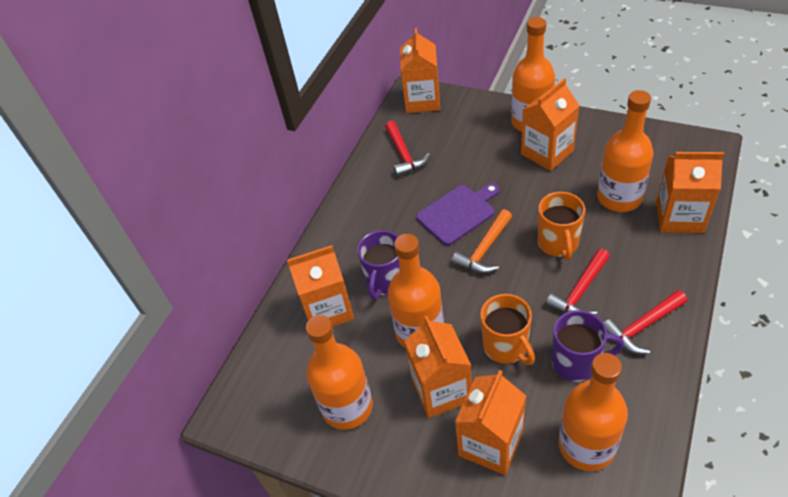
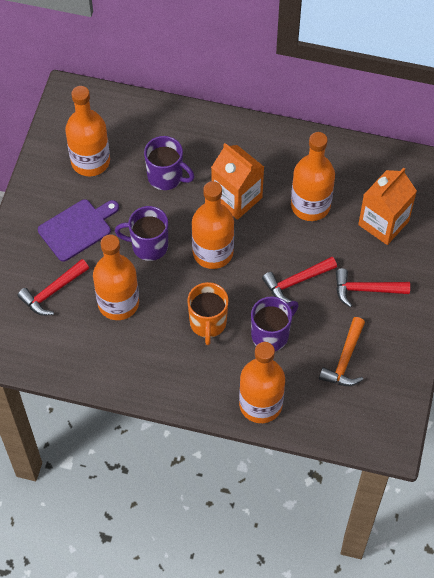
orange carton: [287,245,354,326] [400,28,440,113] [404,316,472,418] [455,370,526,475] [521,78,580,171] [656,152,724,233] = 6 -> [211,143,264,220] [358,168,417,245] = 2
orange mug: [480,294,535,365] [538,192,585,260] = 2 -> [187,282,229,345] = 1
purple mug: [357,230,400,300] [552,310,624,382] = 2 -> [115,206,168,261] [144,136,195,190] [251,296,298,351] = 3

